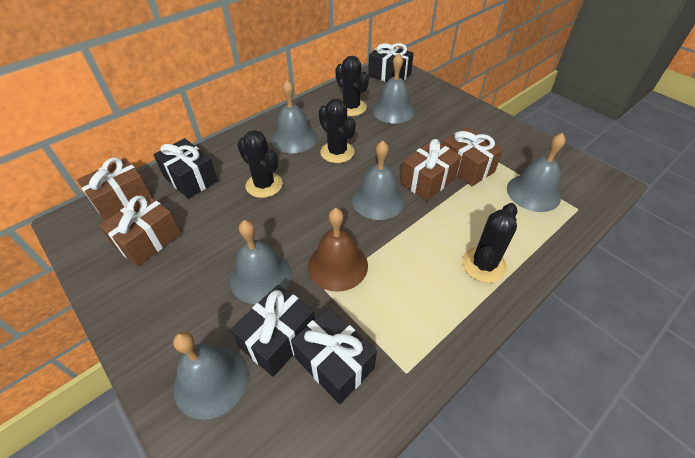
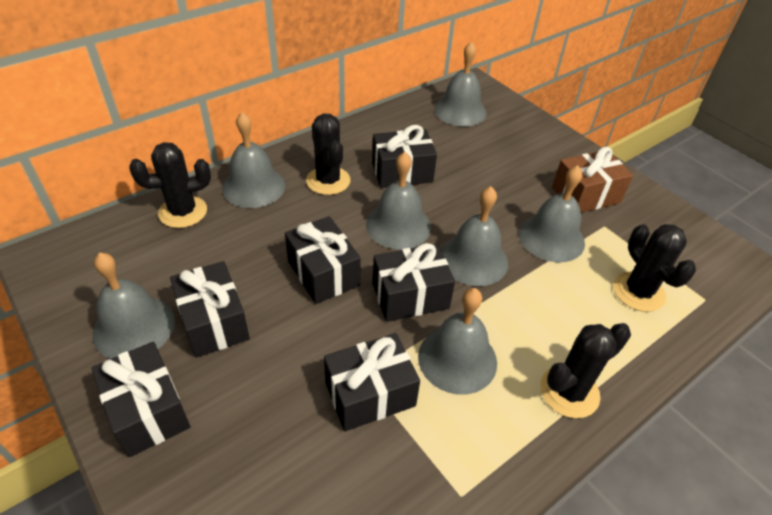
black gift: [153,138,218,199] [231,284,315,377] [291,307,377,404] [368,43,414,82] = 4 -> [91,342,190,457] [170,261,250,358] [285,216,361,304] [324,333,420,431] [372,125,437,188] [373,243,455,322] = 6
brown bell: [308,208,368,292] = 1 -> none = 0
brown gift: [77,158,152,221] [99,194,181,267] [400,139,462,201] [443,127,503,186] = 4 -> [552,147,633,213] = 1
grey bell: [173,332,248,420] [230,220,292,304] [272,80,317,153] [352,141,405,220] [372,53,415,124] [507,133,566,212] = 6 -> [92,253,175,359] [222,112,285,208] [366,152,431,250] [418,288,497,395] [434,41,487,127] [441,186,508,286] [519,165,585,262] = 7

